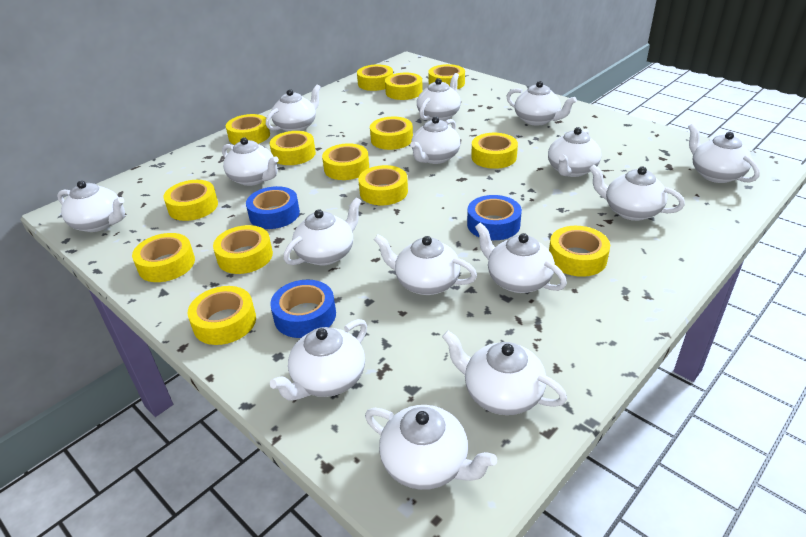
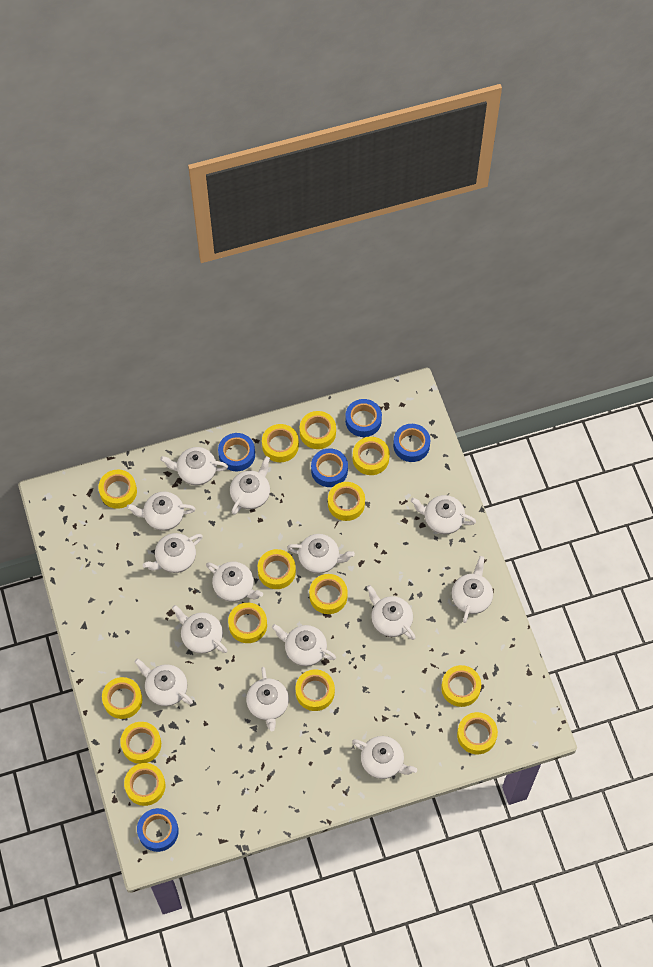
blue tape: [246,186,300,229] [270,280,336,338] [467,195,522,240] = 3 -> [137,808,179,852] [218,433,255,471] [311,448,348,487] [345,399,382,437] [393,424,430,462] = 5
white teapot: [57,181,125,232] [222,137,279,186] [266,85,321,132] [270,319,367,400] [283,197,362,265] [365,405,497,490] [374,234,477,295] [410,116,461,164] [417,73,461,121] [442,331,567,415] [475,222,567,293] [506,81,577,126] [548,127,601,177] [589,164,685,221] [688,123,760,183] = 15 -> [126,492,196,531] [134,658,193,706] [143,533,203,573] [160,447,228,486] [172,605,227,654] [206,562,263,602] [230,456,270,515] [246,667,289,731] [272,624,336,666] [287,534,355,574] [352,736,417,779] [367,585,416,640] [411,495,476,534] [452,556,493,623] = 14

